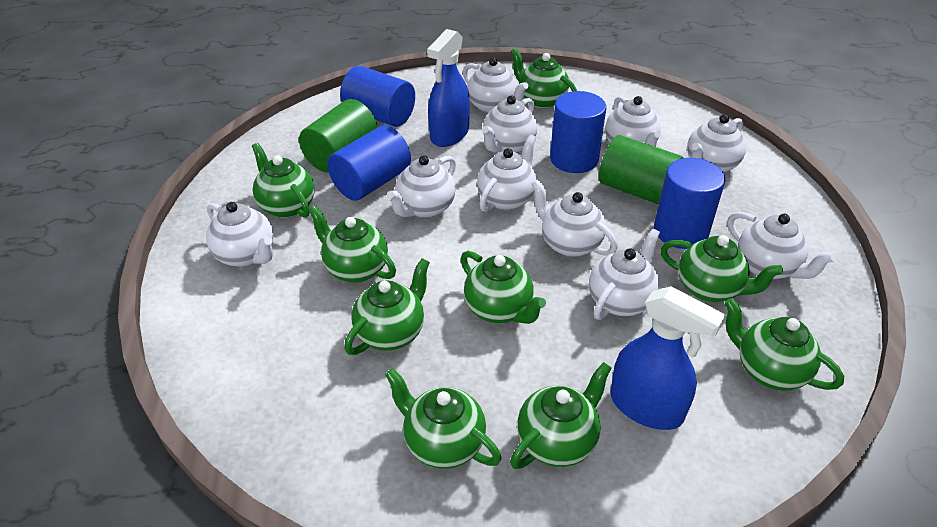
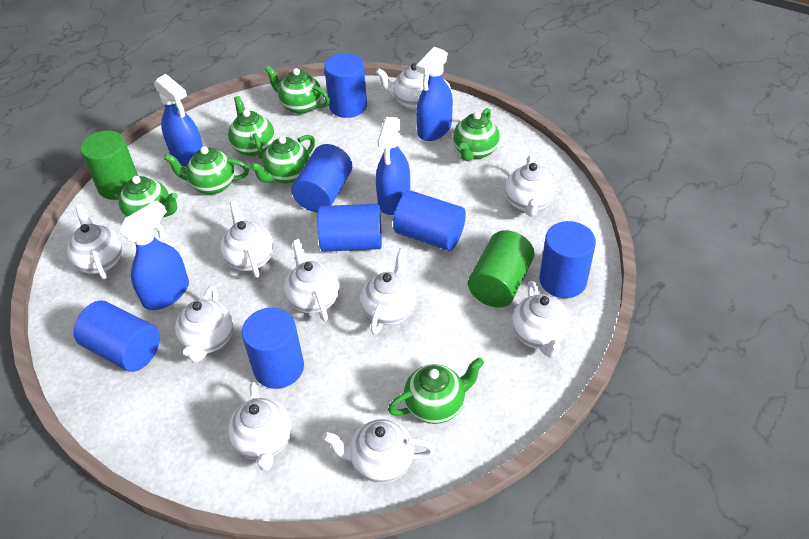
blue cylinder: [327,125,411,200] [340,66,415,127] [550,91,606,173] [654,158,725,249] = 4 -> [74,301,160,372] [242,308,304,389] [291,144,352,213] [317,204,382,252] [324,53,367,118] [393,191,466,251] [539,221,596,298] = 7
blue spray bottle: [427,29,470,147] [611,286,726,430] = 2 -> [119,200,189,310] [154,74,203,167] [376,117,410,215] [416,47,453,141] = 4
green teapot: [252,143,315,218] [308,205,396,283] [344,258,430,355] [385,368,502,469] [461,251,546,324] [510,48,577,109] [510,362,611,469] [660,235,783,302] [724,298,844,391] = 9 -> [109,176,178,217] [164,146,249,194] [228,96,274,159] [250,135,315,184] [265,66,330,114] [388,357,484,424] [453,108,500,161] = 7

